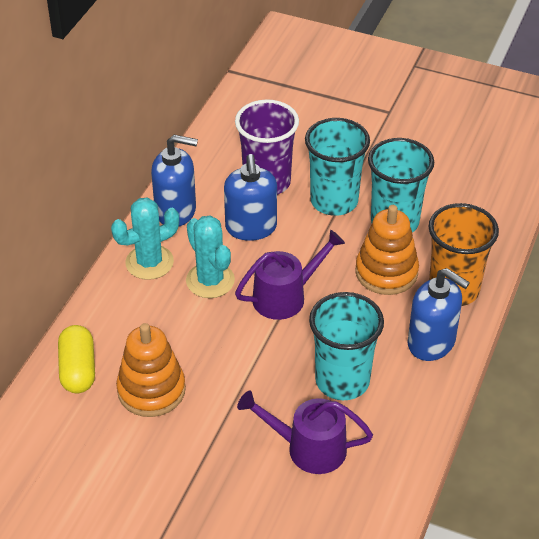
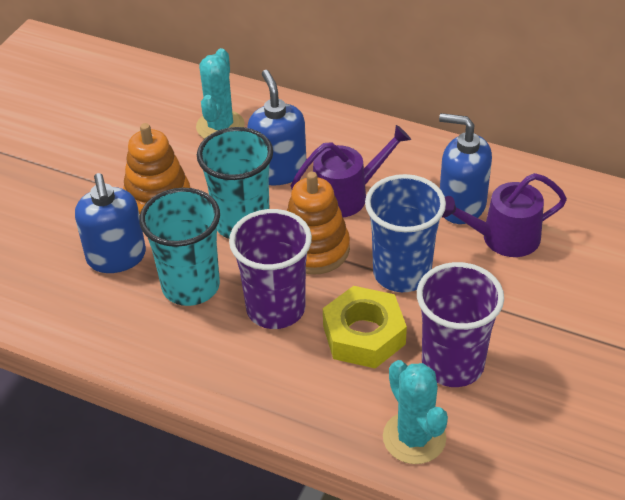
blue cup: none = 0 -> [365,174,446,292] = 1
orange cup: [429,203,499,306] = 1 -> none = 0
purple cup: [235,99,299,195] = 1 -> [229,209,312,329] [417,262,504,387] = 2
turquoise cup: [305,118,370,216] [309,292,384,400] [368,138,434,233] = 3 -> [139,188,220,306] [197,127,273,239] = 2
yellow capsule: [58,325,95,393] = 1 -> none = 0
yellow nut: none = 0 -> [323,286,407,368] = 1

